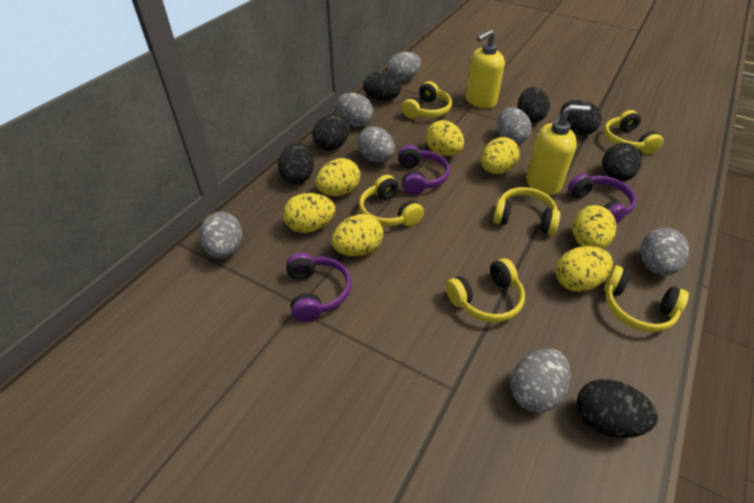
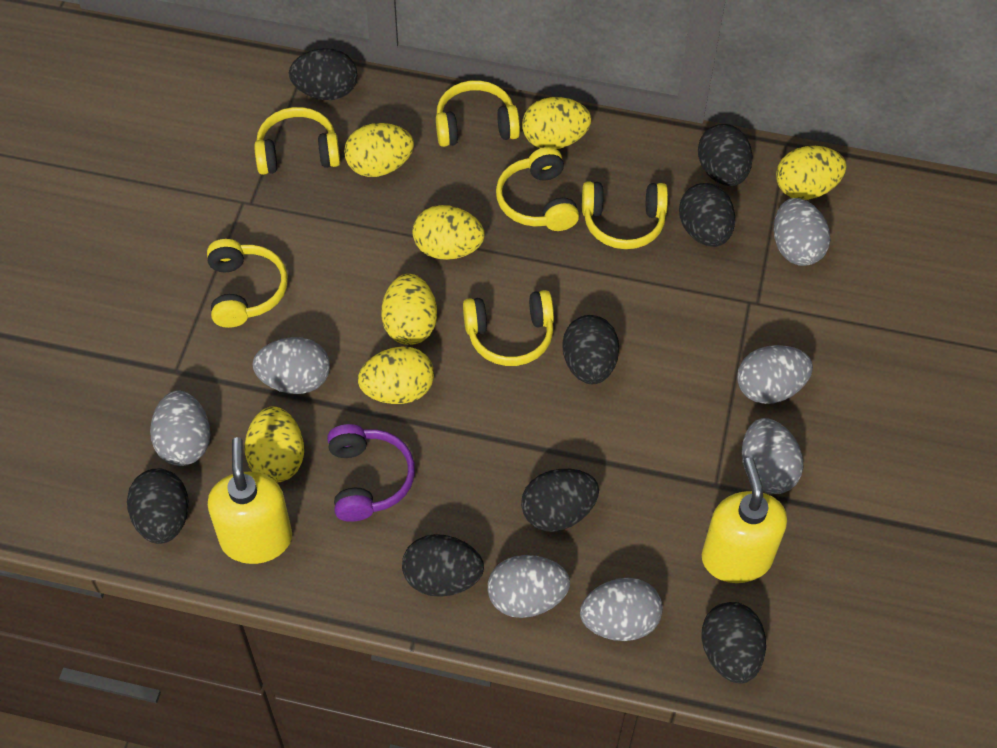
black egg: [278,143,314,184] [313,114,350,150] [363,70,402,101] [518,87,550,123] [561,100,602,135] [577,379,658,438] [602,143,642,182] = 7 -> [127,468,189,544] [289,48,357,100] [402,534,484,597] [521,469,599,532] [562,315,619,384] [679,183,735,247] [698,124,753,186] [701,602,766,684] = 8
purple headphones: [286,252,351,322] [398,145,450,195] [568,174,636,224] = 3 -> [327,424,415,522] = 1

